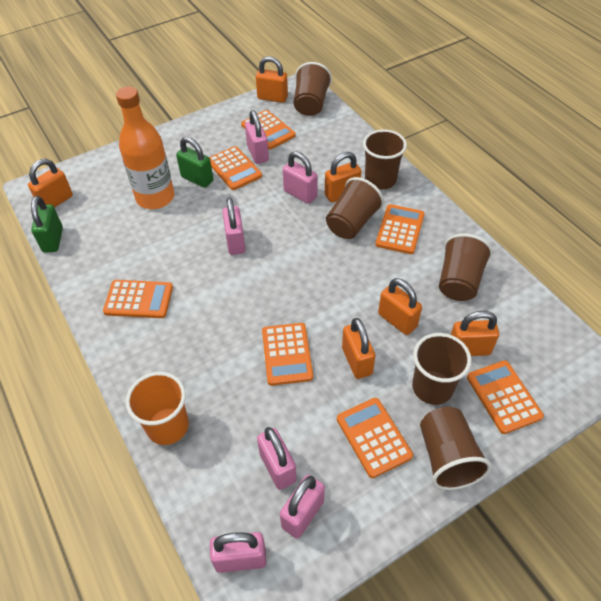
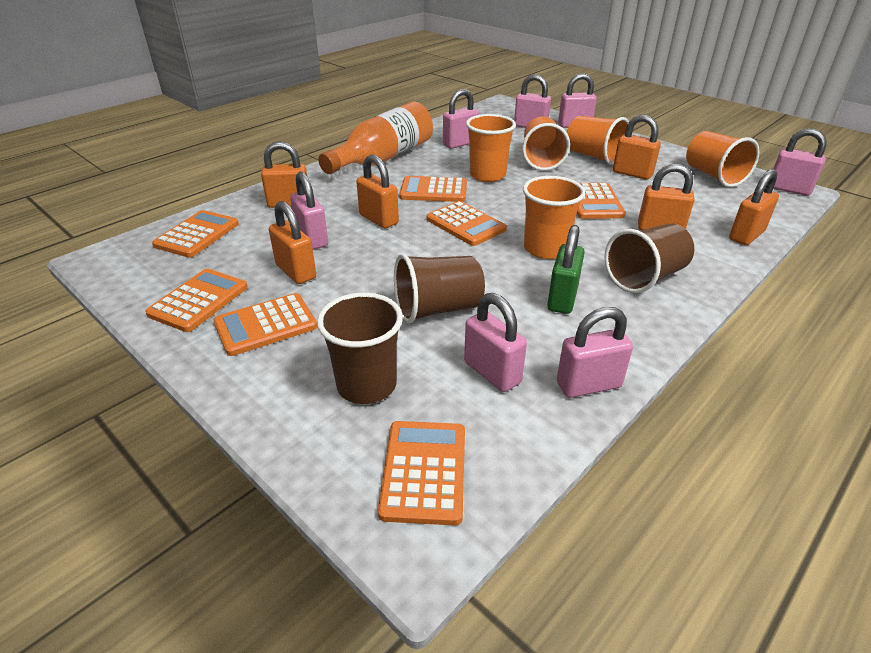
brown cup: [294,62,332,116] [326,177,384,239] [363,129,407,189] [412,333,471,405] [420,407,492,490] [439,233,493,301] = 6 -> [317,293,403,404] [394,254,485,324] [604,223,694,293] = 3
green padlock: [31,196,63,253] [176,137,213,188] = 2 -> [547,225,585,314] = 1
orange cup: [126,372,189,445] = 1 -> [466,114,516,182] [522,117,570,171] [523,176,586,259] [567,116,629,165] [686,131,760,187] = 5
pink padlock: [210,532,267,573] [222,198,246,255] [245,110,269,164] [257,427,297,490] [280,475,325,538] [283,151,318,204] = 6 -> [290,171,328,250] [443,89,479,149] [464,293,527,392] [514,74,551,128] [557,307,633,398] [558,73,597,128] [773,128,827,196] = 7

